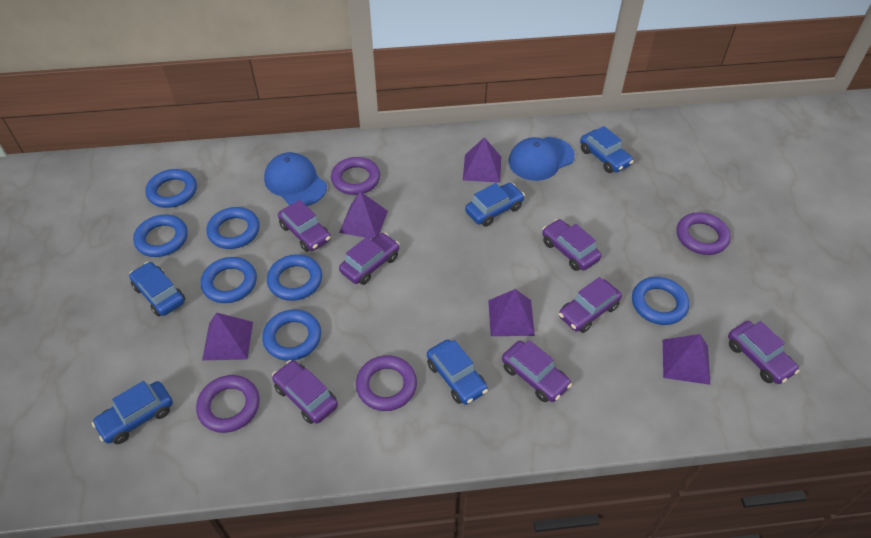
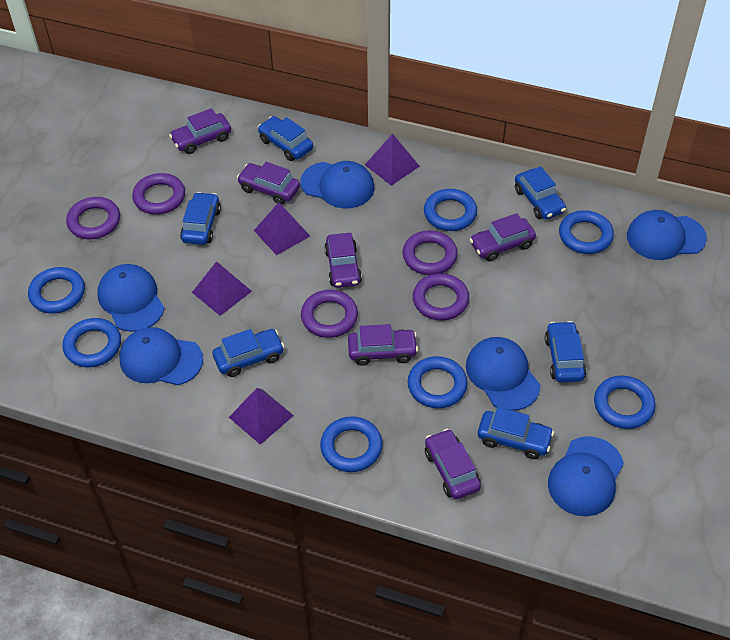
blue cap: [264,152,327,206] [509,137,575,181] = 2 -> [97,264,165,332] [119,327,203,385] [300,161,374,209] [466,337,540,411] [548,436,624,516] [627,210,707,260] = 6
blue car: [92,381,173,444] [129,262,185,316] [427,339,488,405] [465,183,525,227] [580,126,634,173] = 5 -> [180,192,221,245] [212,329,284,377] [258,116,313,161] [478,407,554,459] [515,167,566,219] [545,321,586,382] = 6
purple car: [272,360,338,424] [278,200,331,252] [339,233,400,285] [502,340,572,402] [542,219,601,271] [559,277,622,333] [728,321,800,384] = 7 -> [169,108,231,154] [237,162,300,205] [324,233,362,288] [348,324,418,366] [425,429,481,499] [469,213,536,261] = 6
purple pyramid: [202,313,253,360] [339,191,388,239] [463,137,501,183] [488,289,535,336] [663,334,710,385] = 5 -> [192,261,252,316] [229,388,294,445] [254,202,310,255] [365,134,420,186] = 4
purple ring: [196,375,260,433] [331,157,380,195] [356,355,417,411] [677,212,731,255] = 4 -> [66,197,120,239] [132,173,185,215] [301,290,358,338] [403,230,458,275] [413,273,469,320] = 5

